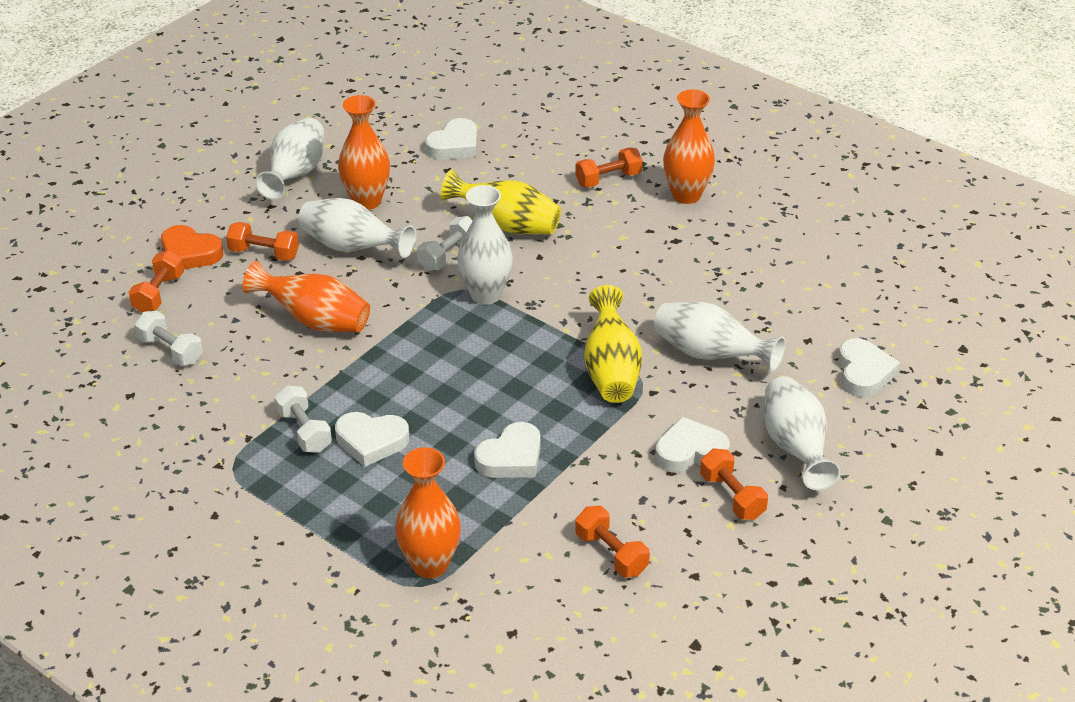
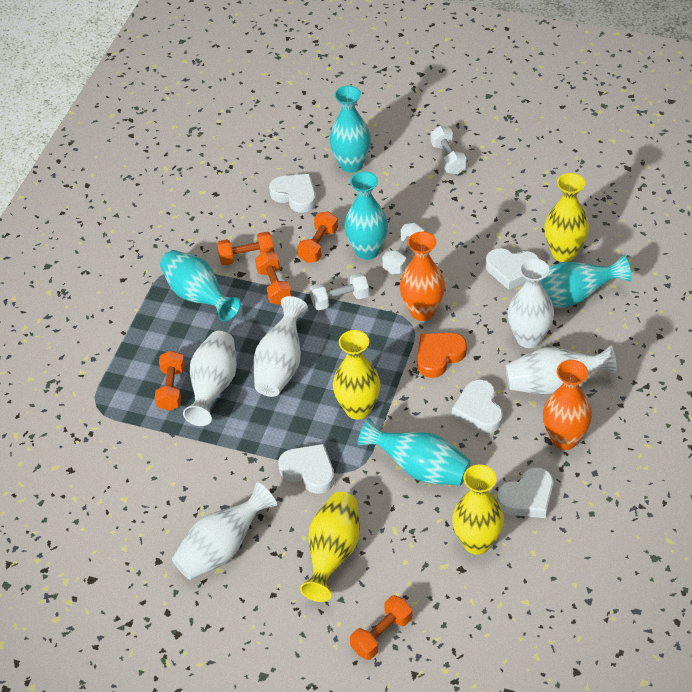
orange vase: [242,261,370,332] [338,95,390,210] [395,447,461,578] [663,89,715,204] = 4 -> [400,232,445,321] [543,360,592,450] = 2
turquoise vase: none = 0 -> [160,250,241,322] [329,86,371,173] [344,171,388,260] [357,418,471,486] [541,255,632,307] = 5
yellow vase: [441,169,561,235] [584,285,642,403] = 2 -> [300,492,360,602] [333,330,380,420] [452,465,504,555] [544,173,589,262] = 4

